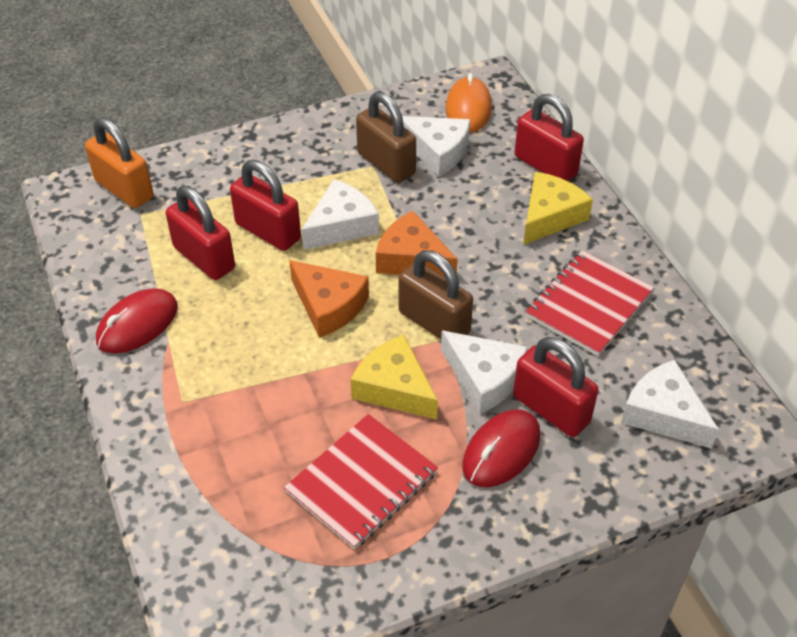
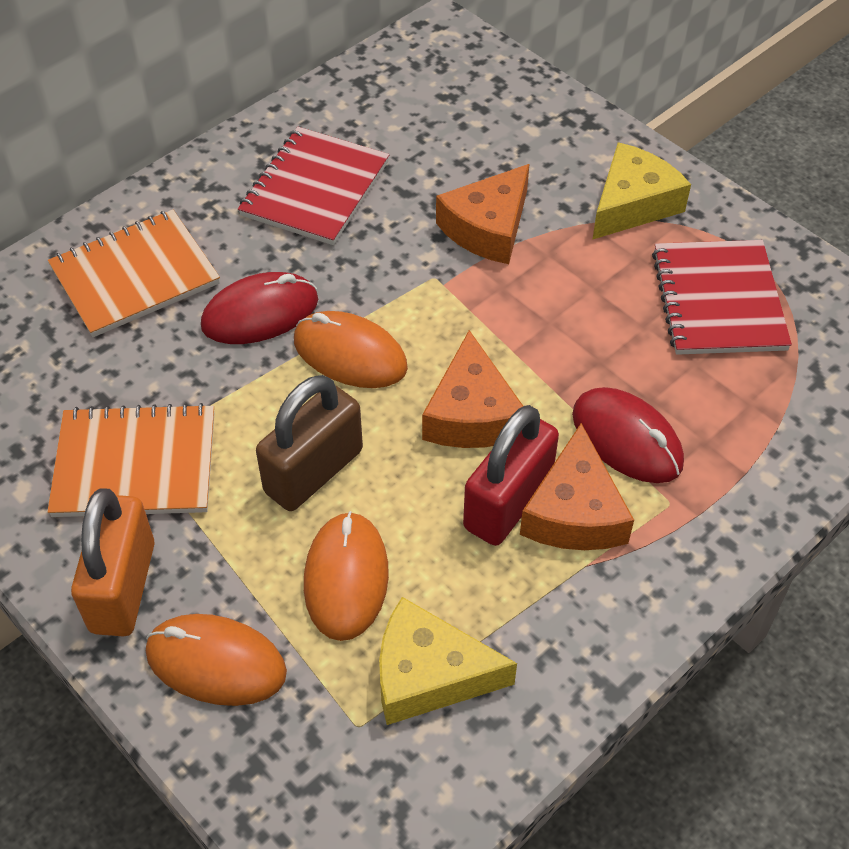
brown padlock: [356,92,416,183] [399,250,473,339] = 2 -> [256,375,363,511] = 1
orange cheese: [289,260,369,338] [376,211,458,277] = 2 -> [422,330,523,448] [436,164,529,264] [520,423,634,550] = 3
orange mouse: [446,74,492,133] = 1 -> [146,614,287,706] [294,311,408,388] [304,511,389,641] = 3
orange notebook: none = 0 -> [47,403,214,517] [48,210,220,337] = 2
red padlock: [166,186,235,280] [230,160,301,251] [513,337,598,437] [515,94,584,181] = 4 -> [463,405,559,546] = 1
white cheese: [301,179,379,250] [402,116,470,176] [441,330,528,414] [621,360,719,449] = 4 -> none = 0

